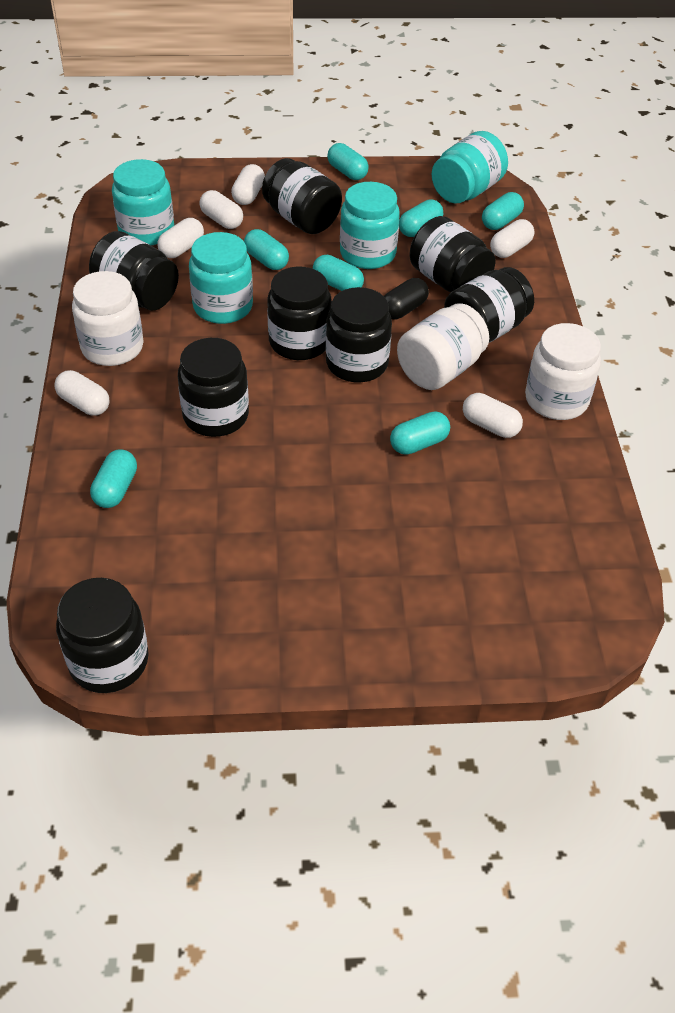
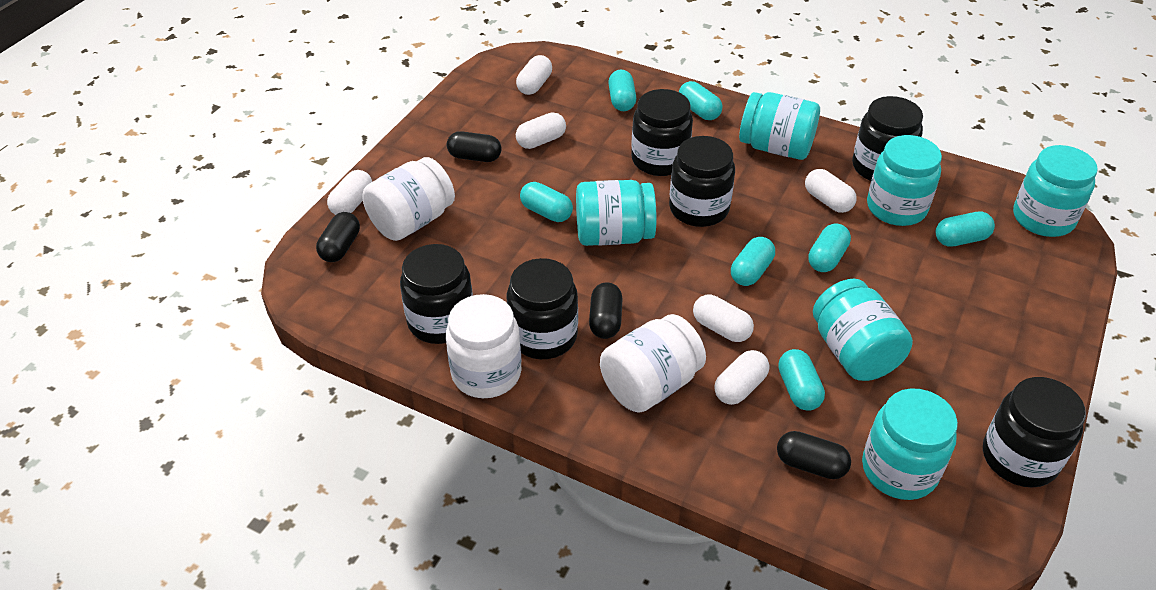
black capsule: [384,278,429,319] = 1 -> [316,212,360,262] [447,131,502,162] [589,282,622,339] [777,431,851,479] = 4
black jar: [56,578,149,693] [89,231,179,310] [178,338,249,437] [262,158,342,234] [267,266,332,360] [326,287,392,382] [409,216,496,292] [444,267,534,343] = 8 -> [400,244,473,344] [507,258,578,359] [631,89,693,176] [669,136,735,227] [852,96,923,181] [983,377,1086,488] = 6
turquoise jar: [112,159,174,246] [189,232,253,324] [340,182,400,269] [432,131,508,204] = 4 -> [576,180,656,246] [739,92,820,160] [813,279,913,381] [862,388,958,500] [867,135,942,226] [1013,145,1098,237] = 6

